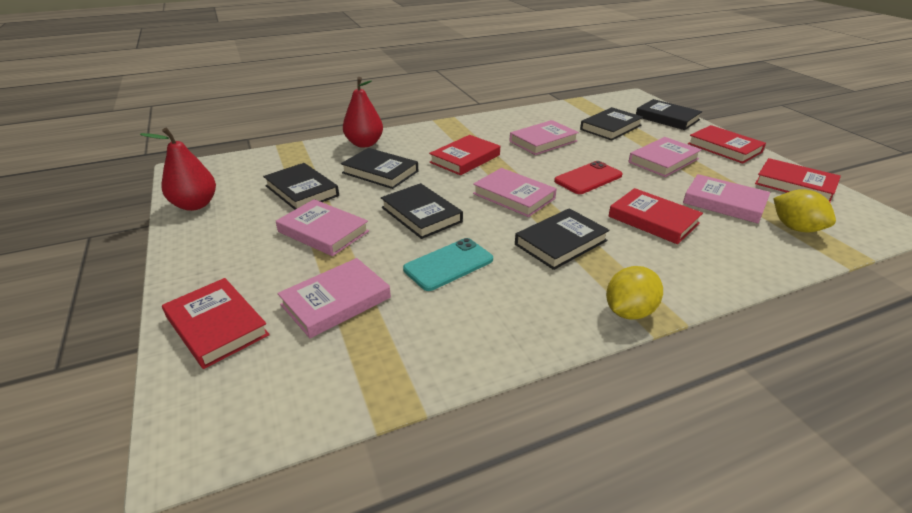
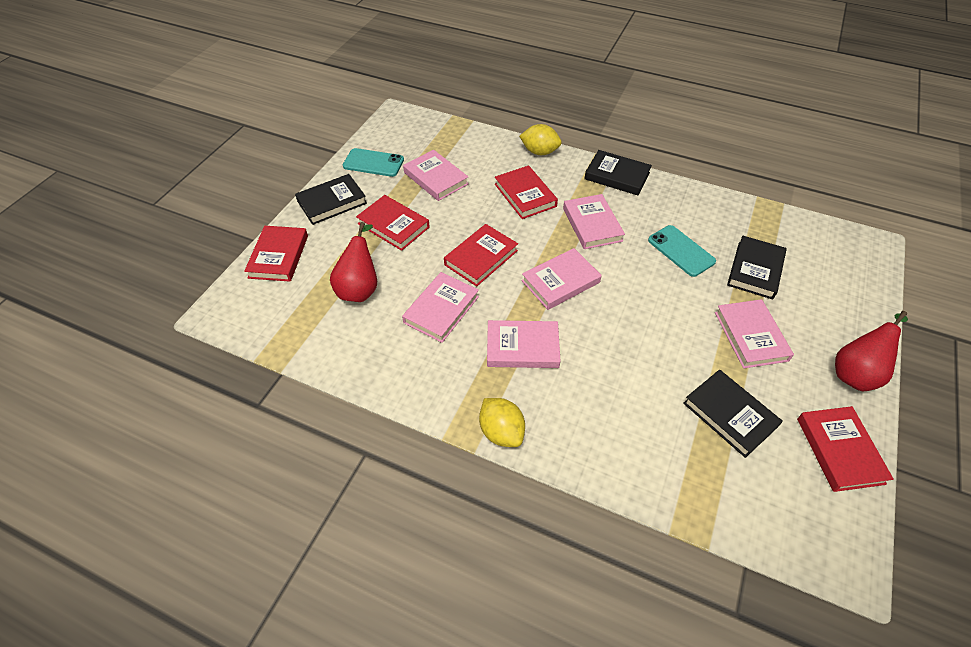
black book: [263,163,339,210] [341,148,418,189] [381,183,463,239] [515,208,610,270] [580,107,643,141] [636,99,702,130] = 6 -> [295,174,367,225] [584,150,652,195] [683,370,783,458] [727,236,787,299] = 4
red phone: [554,161,623,194] = 1 -> none = 0
turquoise phone: [403,238,493,291] = 1 -> [343,148,404,177] [648,225,716,277] = 2

